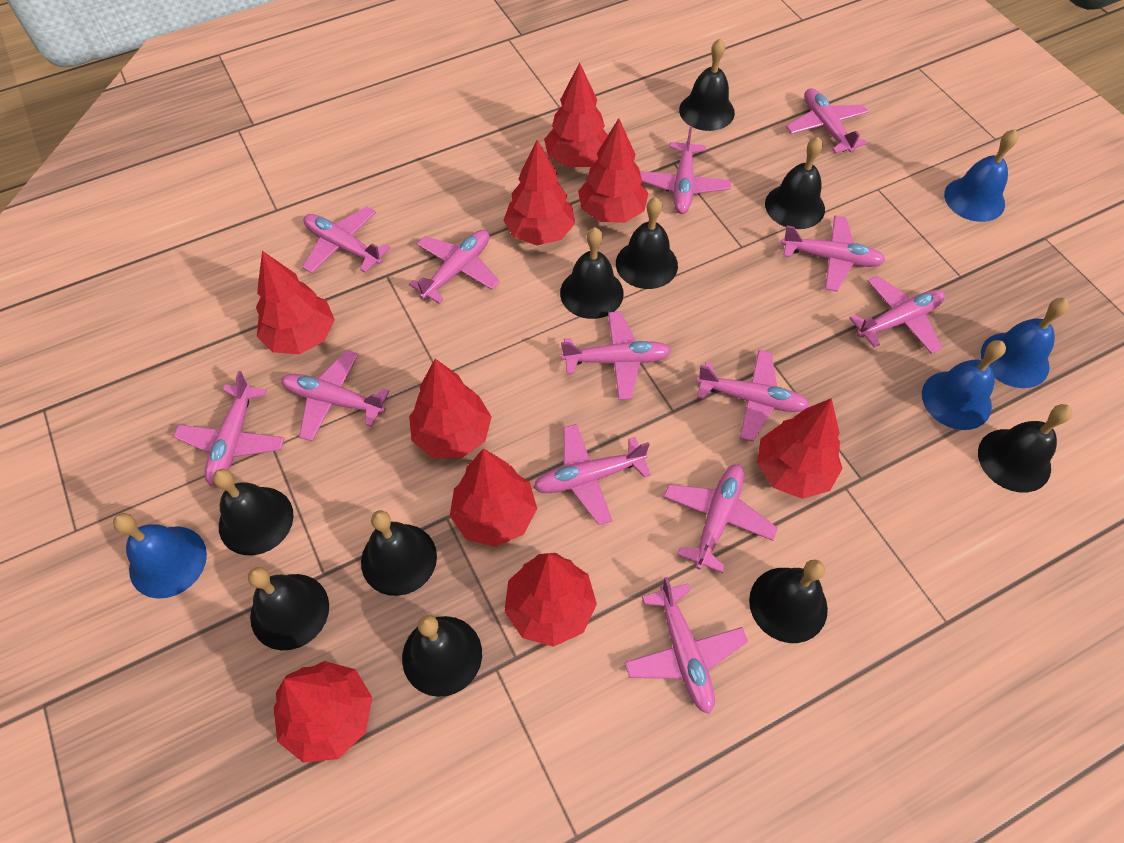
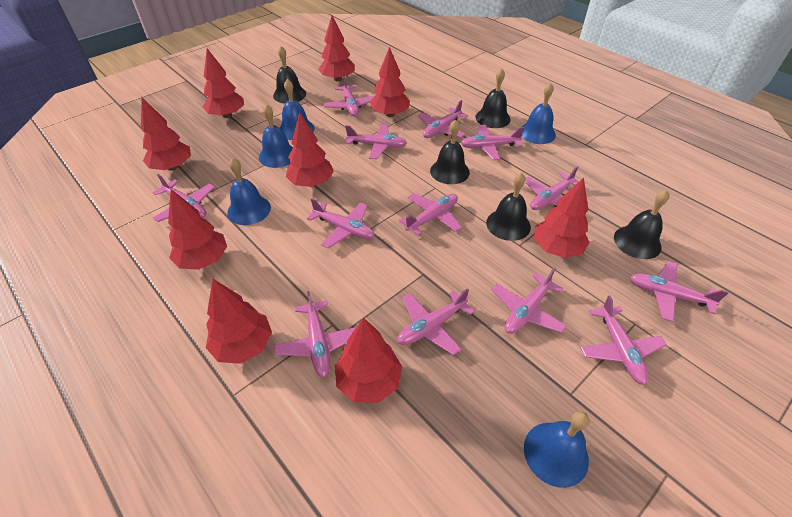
black bell: [213,469,294,555] [248,567,329,650] [361,510,437,596] [402,615,482,697] [560,227,624,319] [616,197,678,289] [679,38,735,131] [749,560,828,643] [765,137,825,229] [978,404,1072,492] = 10 -> [273,46,306,104] [430,120,470,184] [475,68,511,128] [486,172,531,241] [614,190,669,259] = 5
blue bell: [113,513,207,599] [922,340,1006,430] [944,129,1018,222] [981,298,1069,388] = 4 -> [227,158,271,225] [259,104,293,168] [280,79,314,140] [521,83,556,144] [524,411,589,488] = 5

